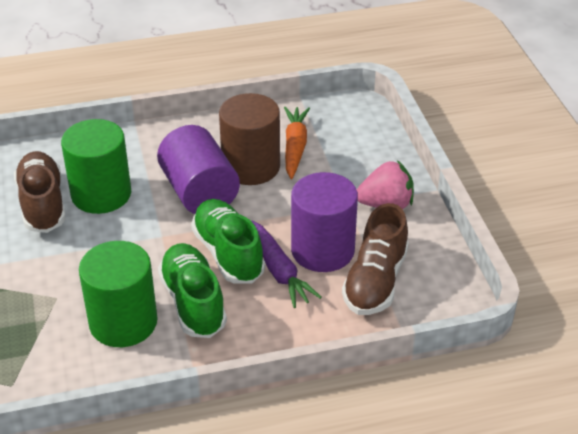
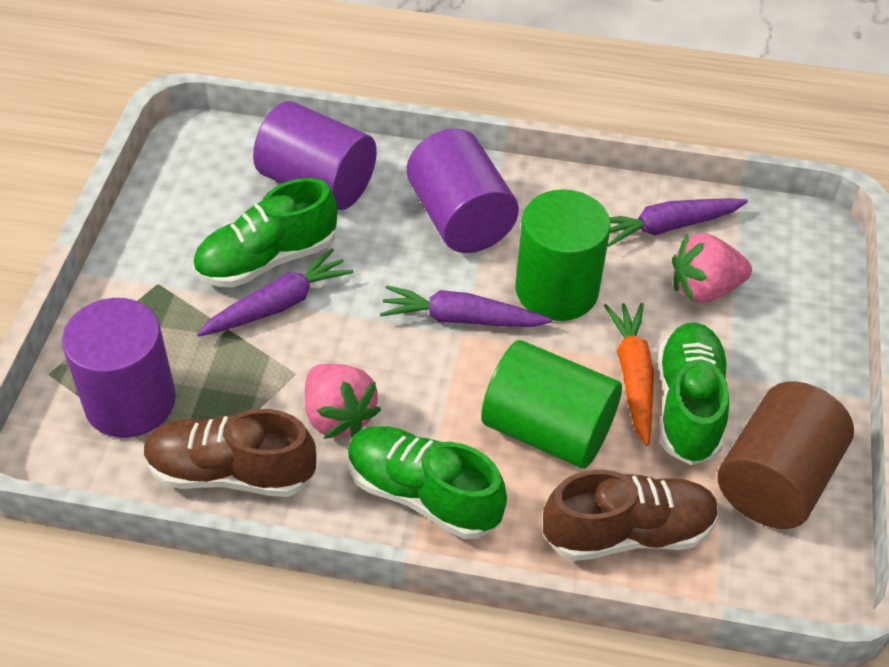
green shoe: [158,243,227,338] [191,199,265,284] = 2 -> [193,178,337,288] [348,426,507,539] [657,322,729,465] = 3
pink strawberry: [357,160,414,209] = 1 -> [305,364,381,439] [672,234,752,303] = 2
purple carrot: [251,221,322,308] = 1 -> [197,248,354,337] [380,285,552,327] [608,198,748,247] = 3
purple cylinder: [157,125,240,214] [291,172,358,272] = 2 -> [62,298,176,438] [253,101,377,210] [407,128,519,253] = 3

